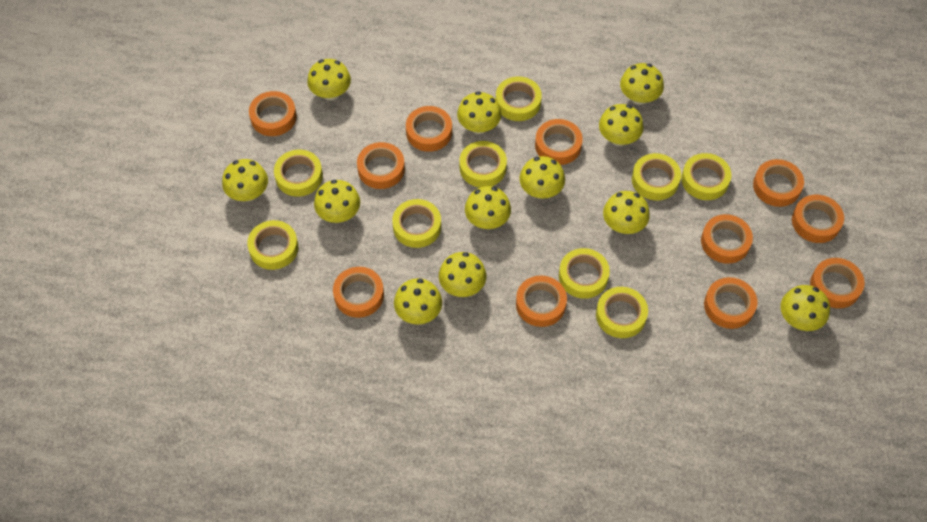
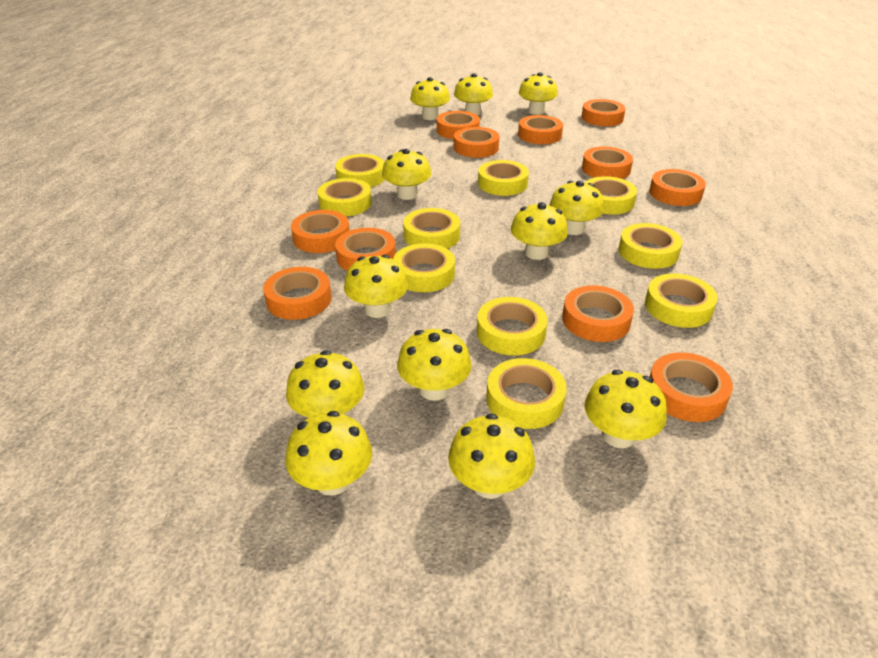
yellow tape: [247,220,298,270] [274,150,323,197] [392,199,441,248] [459,141,507,187] [496,76,542,121] [559,248,610,299] [596,287,648,338] [632,153,681,201] [681,153,732,200] = 9 -> [318,178,372,216] [335,154,385,187] [393,243,455,292] [403,208,460,249] [477,297,548,355] [478,160,529,196] [486,358,567,429] [585,176,637,215] [619,223,682,269] [645,273,718,328] = 10

